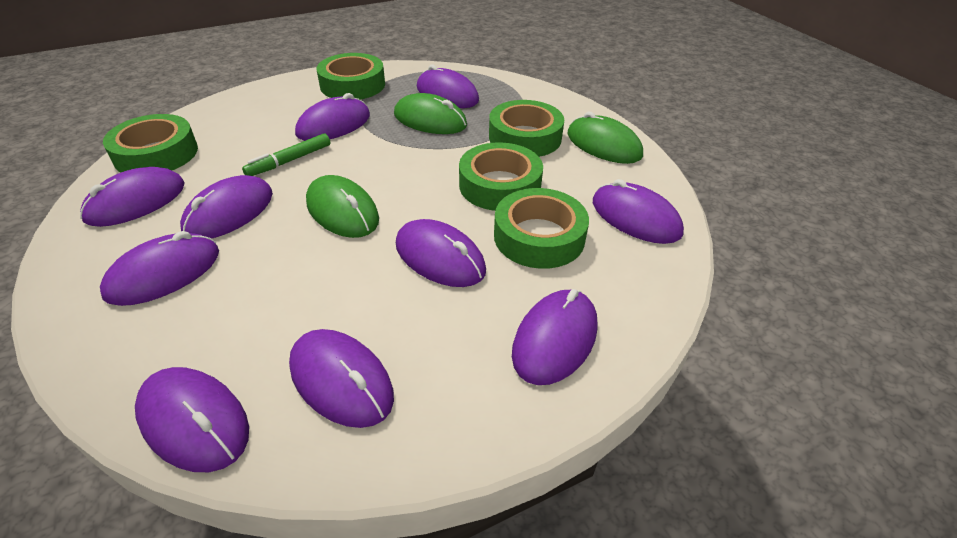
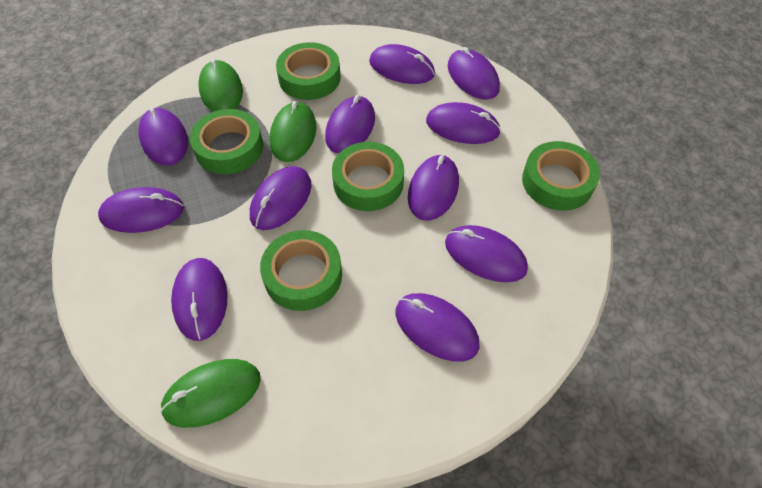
green marker: [242,133,330,176] = 1 -> none = 0
purple mouse: [80,167,185,227] [100,231,219,306] [135,367,249,472] [180,175,273,238] [289,329,394,428] [295,93,370,141] [396,219,486,287] [417,65,479,108] [512,289,598,385] [593,179,684,244] = 10 -> [98,187,184,233] [138,107,188,166] [171,258,228,341] [250,166,311,230] [325,95,375,153] [369,44,435,84] [396,293,480,362] [408,155,459,221] [426,102,501,144] [445,225,528,282] [448,47,500,100] = 11

